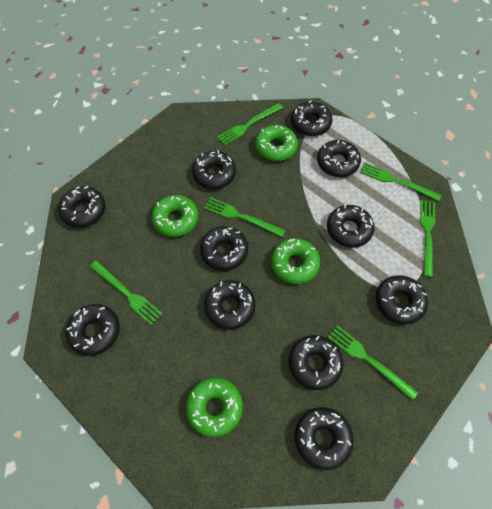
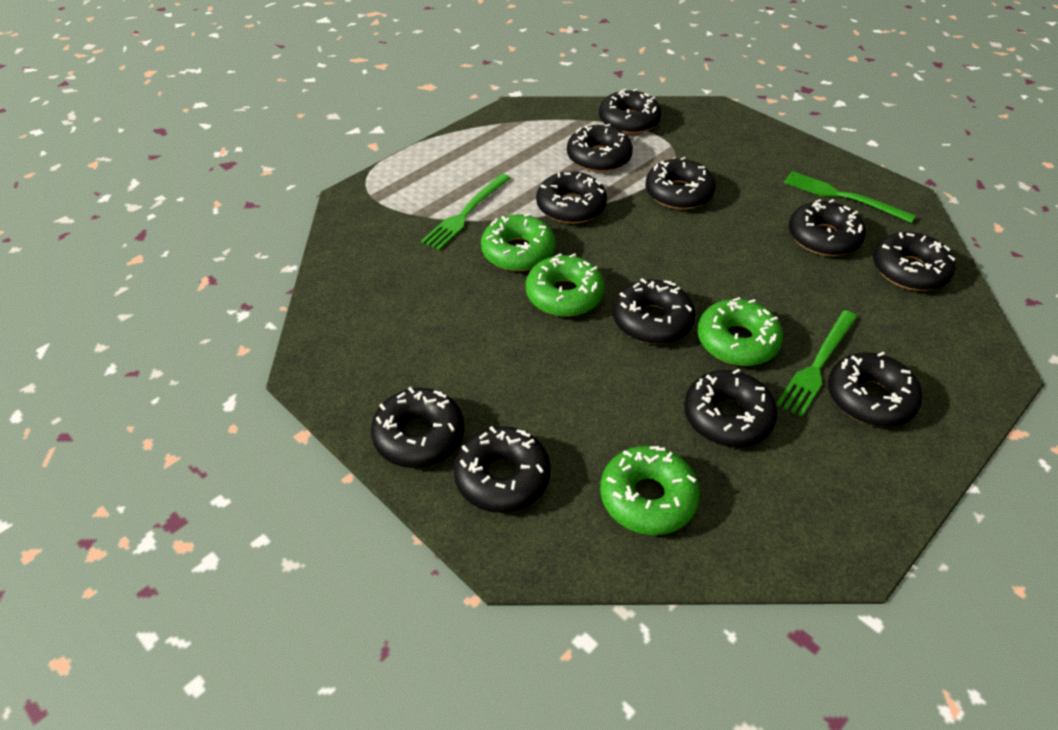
green fork: [90,261,162,325] [204,197,286,237] [217,103,283,146] [328,325,418,400] [360,163,442,201] [420,200,435,277] = 6 -> [421,173,511,250] [776,310,857,417] [784,171,916,223] = 3

